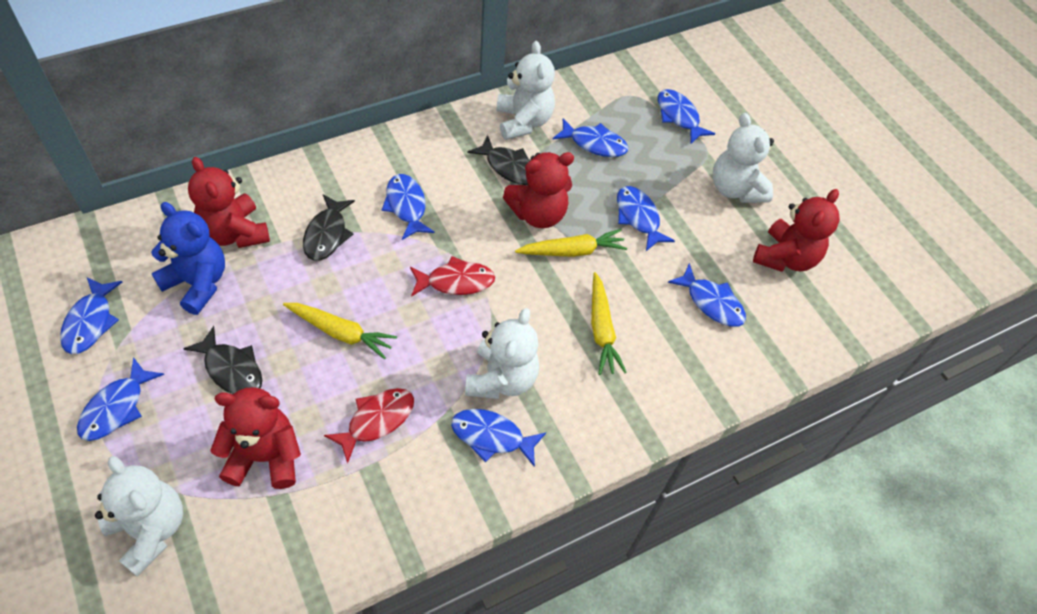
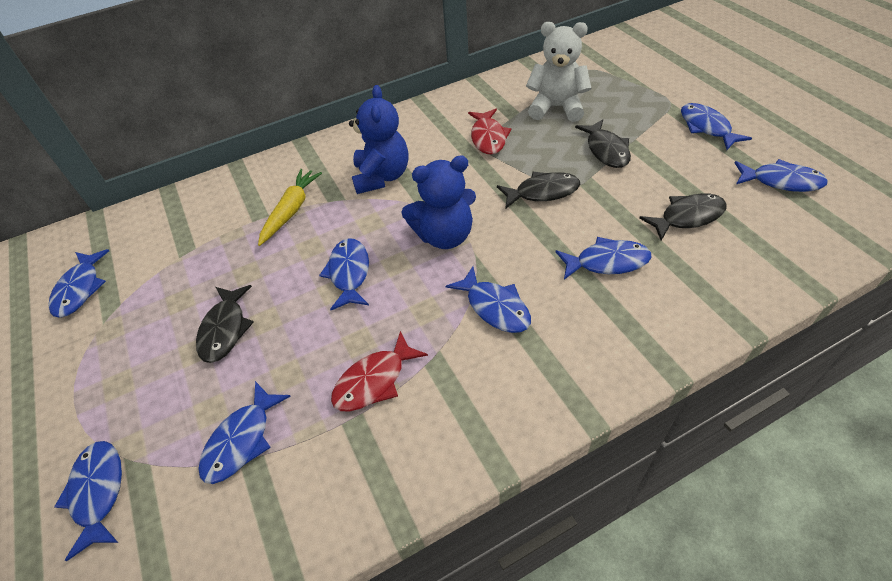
black fish: [183,326,262,394] [303,194,355,261] [468,135,531,185] = 3 -> [196,285,254,363] [497,172,580,209] [575,119,631,168] [639,193,727,241] = 4
blue teddy bear: [151,202,225,315] = 1 -> [349,85,408,194] [401,155,476,249] = 2
red teddy bear: [188,157,270,248] [210,387,301,489] [503,152,574,228] [753,189,840,272] = 4 -> none = 0
white teddy bear: [95,456,183,577] [465,308,539,399] [496,41,555,140] [713,113,774,203] = 4 -> [526,22,591,122] = 1
yellow carrot: [283,303,397,359] [515,229,627,257] [591,272,627,375] = 3 -> [258,169,322,246] = 1

